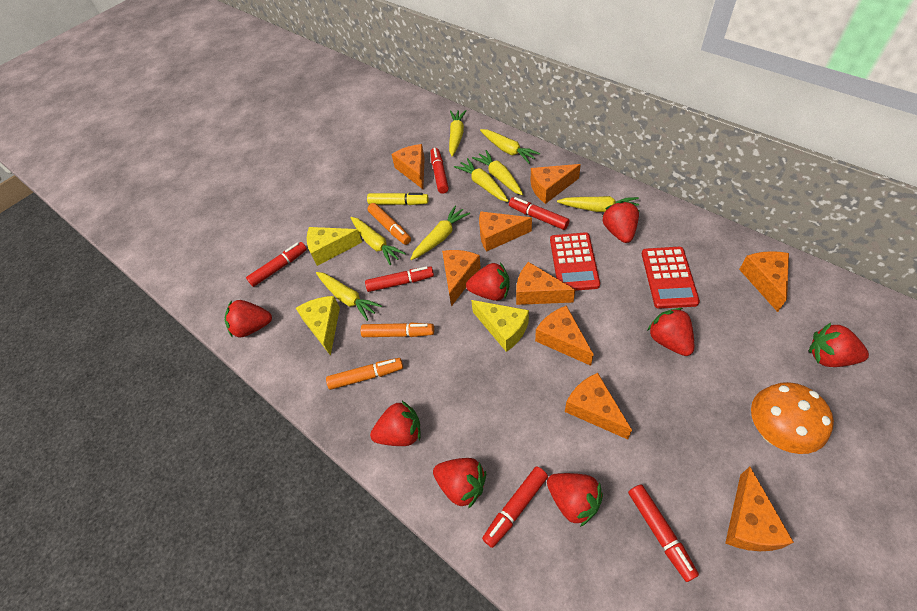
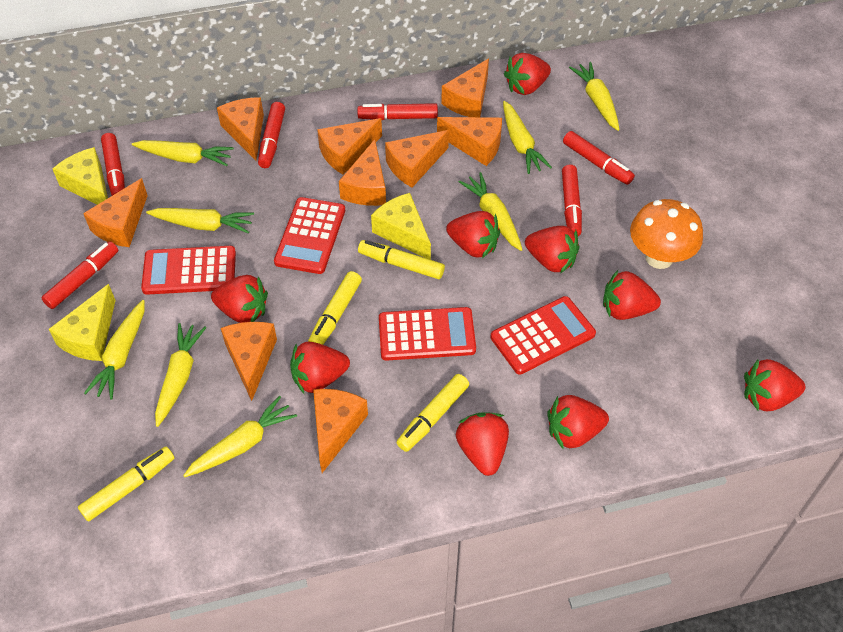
orange marker: [326,358,403,390] [361,323,434,337] [367,203,411,245] = 3 -> none = 0
red calculator: [550,232,600,291] [642,247,700,309] = 2 -> [141,246,236,295] [274,197,345,274] [379,307,476,361] [490,296,596,375] = 4
red strawberry: [225,300,272,337] [370,401,421,446] [433,458,486,509] [466,262,510,301] [547,473,603,527] [602,201,639,243] [647,308,694,356] [809,322,869,367] = 8 -> [211,275,268,323] [290,342,350,393] [446,211,500,258] [456,413,509,476] [504,53,551,95] [525,226,579,273] [547,395,609,449] [603,270,661,320] [744,359,806,411] = 9
yellow marker: [367,193,429,205] = 1 -> [78,447,174,522] [308,271,362,345] [358,240,445,279] [396,374,469,452] = 4

